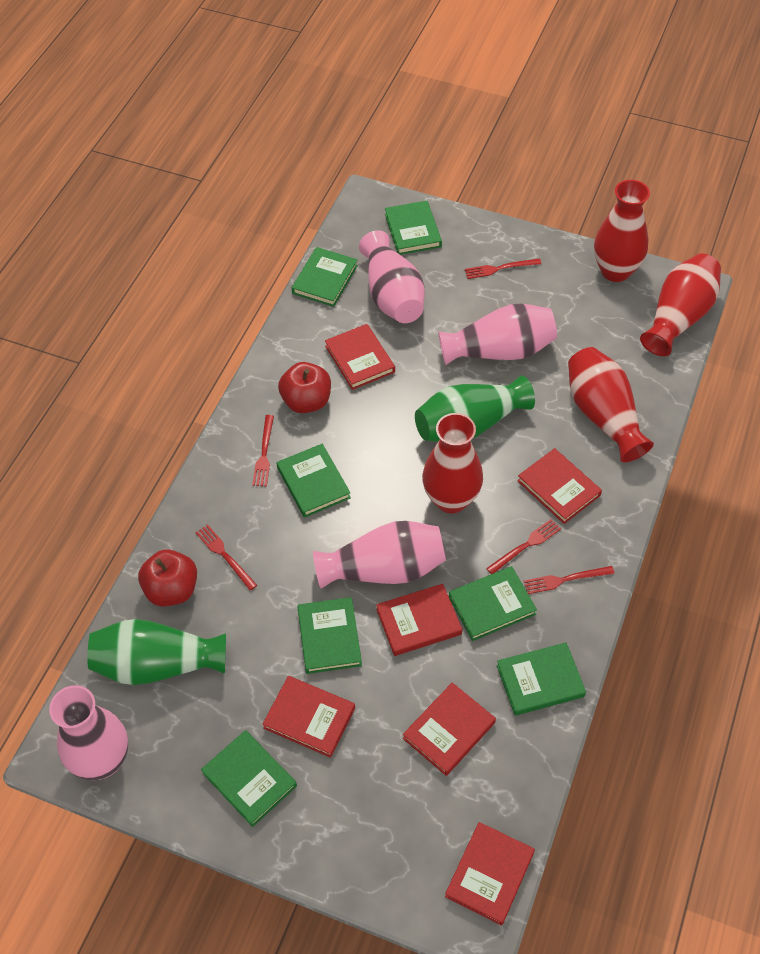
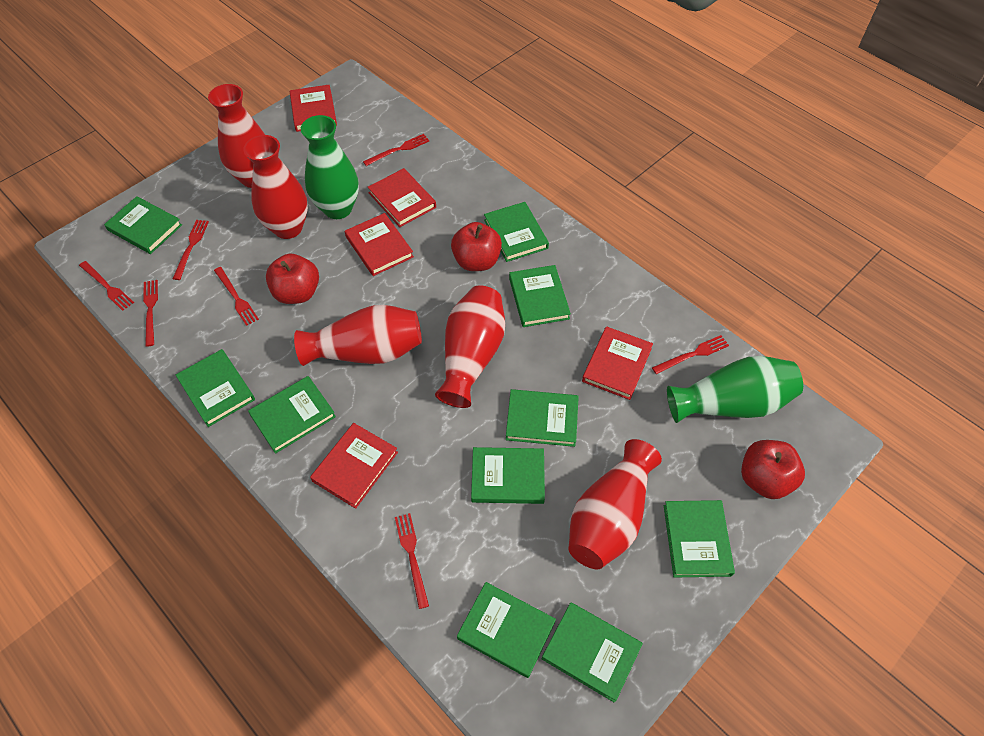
green book: [201,730,297,827] [277,444,351,518] [292,247,358,307] [297,597,362,674] [385,201,442,255] [449,566,537,641] [497,643,586,716] = 7 -> [104,196,182,254] [176,349,255,427] [248,376,336,454] [457,582,556,678] [471,447,545,504] [484,202,549,262] [506,389,579,447] [509,265,571,327] [542,602,643,703] [664,500,735,577] = 10
pink vase: [49,685,128,780] [313,521,446,589] [359,230,425,323] [438,304,557,365] = 4 -> none = 0
red apple: [138,549,197,607] [278,362,331,413] = 2 -> [266,254,319,304] [451,222,502,271] [741,440,805,499] = 3
red book: [262,676,355,758] [325,324,395,390] [376,584,462,656] [403,683,496,776] [445,822,535,926] [517,448,602,524] = 6 -> [290,85,337,132] [310,423,398,509] [345,213,414,276] [368,168,436,227] [582,326,653,400] = 5
red fork: [195,524,257,590] [252,415,274,486] [465,258,541,279] [486,519,561,574] [524,566,614,594] = 5 -> [79,261,134,311] [143,280,158,347] [173,220,209,280] [214,267,259,326] [363,134,430,166] [395,513,429,609] [652,335,729,374] = 7
red vase: [422,413,483,513] [568,347,654,462] [594,180,650,282] [640,253,721,356] = 4 -> [208,84,265,188] [243,135,308,239] [294,305,422,366] [435,285,505,408] [568,439,662,569] = 5

